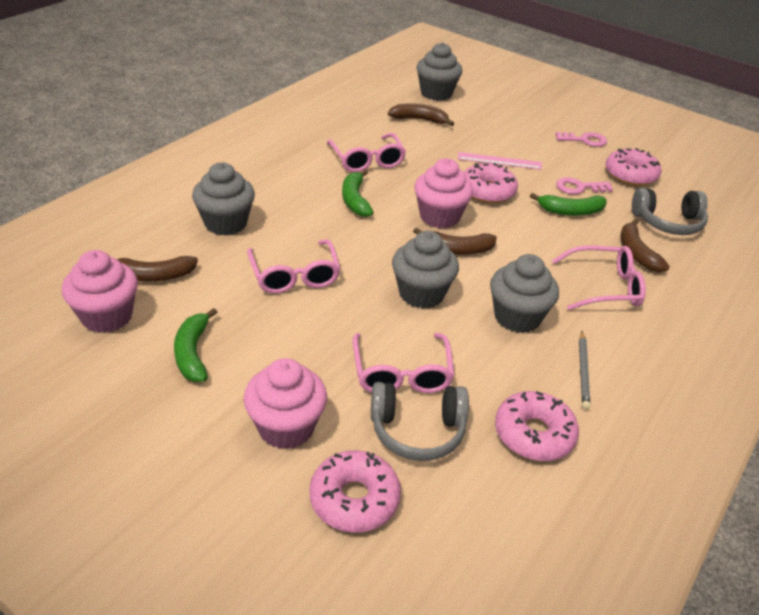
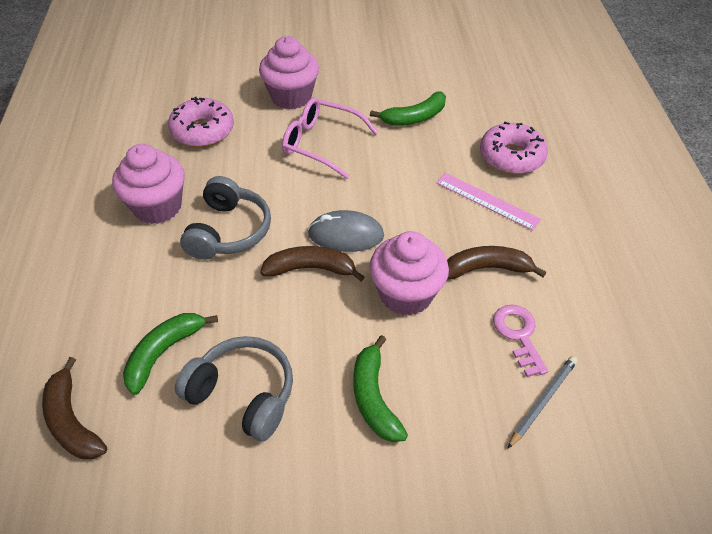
brown banana: [117,256,198,281] [388,103,454,126] [413,228,497,255] [620,219,670,272] = 4 -> [42,357,107,459] [260,246,365,281] [447,246,546,279] = 3
grey cupcake: [192,162,255,236] [392,231,459,309] [416,42,462,101] [490,254,559,333] = 4 -> none = 0
grey mouse: none = 0 -> [308,210,384,252] = 1
pink donut: [309,450,401,533] [464,163,518,203] [495,391,579,461] [606,148,662,186] = 4 -> [168,97,234,147] [480,121,548,174] = 2
pink glasses: [247,240,341,294] [327,133,406,172] [353,333,454,393] [552,245,646,310] = 4 -> [282,97,378,179] = 1
pink key: [556,132,607,147] [556,177,613,194] = 2 -> [493,305,548,377] = 1

